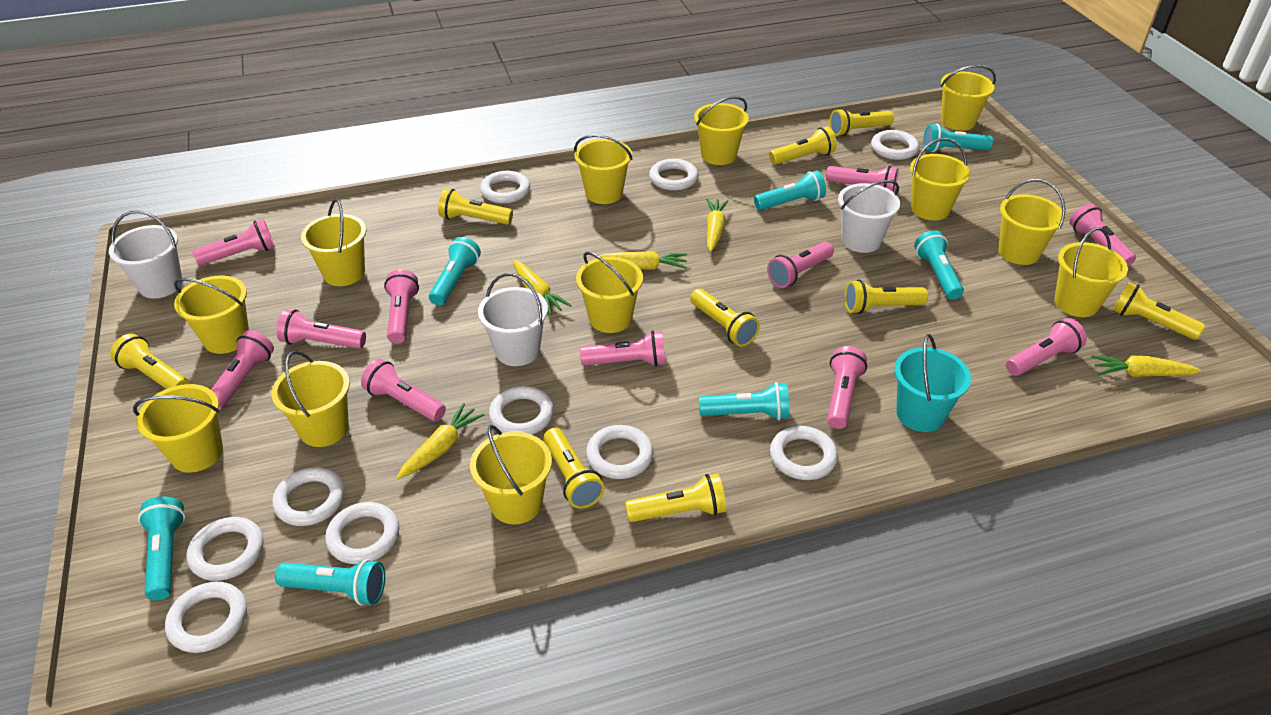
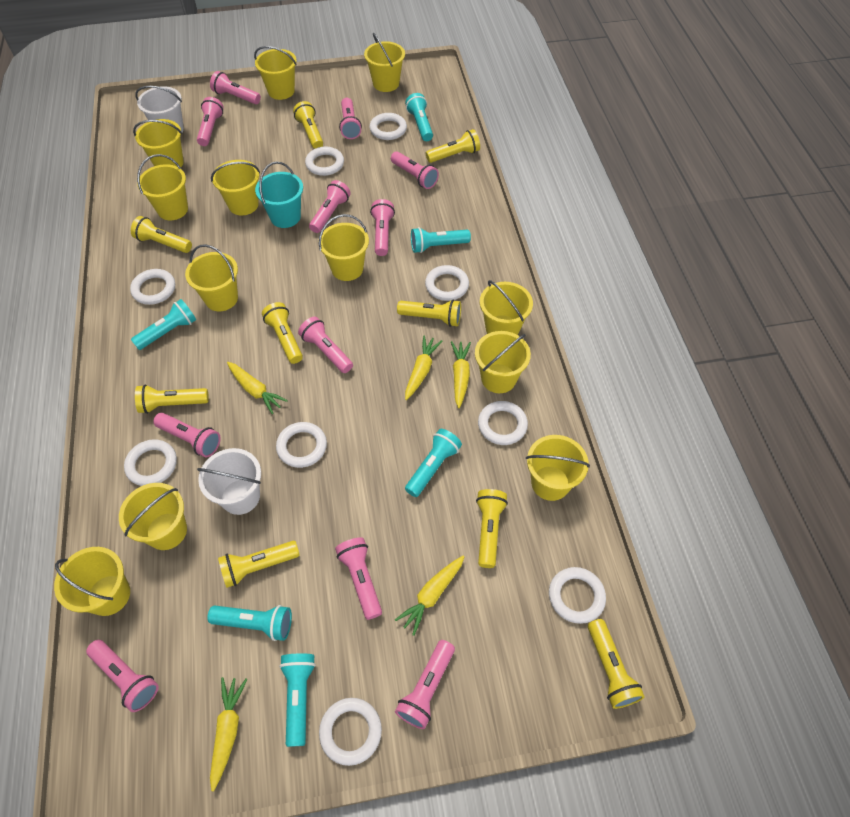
turquoise flashlight: [138,497,186,600] [275,559,385,606] [429,237,481,306] [699,382,790,420] [754,171,826,210] [914,230,964,300] [923,124,993,152] = 7 -> [131,299,196,350] [207,605,292,641] [279,653,316,747] [405,93,433,141] [405,429,462,497] [411,227,471,253] = 6
white bucket: [109,210,183,298] [478,273,548,366] [838,180,900,253] = 3 -> [135,86,184,132] [197,448,261,515] = 2
white ring: [165,582,247,653] [186,517,264,581] [272,467,345,526] [325,502,400,564] [480,171,530,203] [489,386,554,434] [586,425,654,479] [649,159,698,191] [770,426,838,480] [871,130,919,160] = 10 -> [124,439,177,486] [130,269,175,305] [276,422,327,468] [305,146,344,176] [319,698,382,766] [370,113,407,140] [425,265,469,301] [478,401,528,445] [549,567,606,624] = 9

